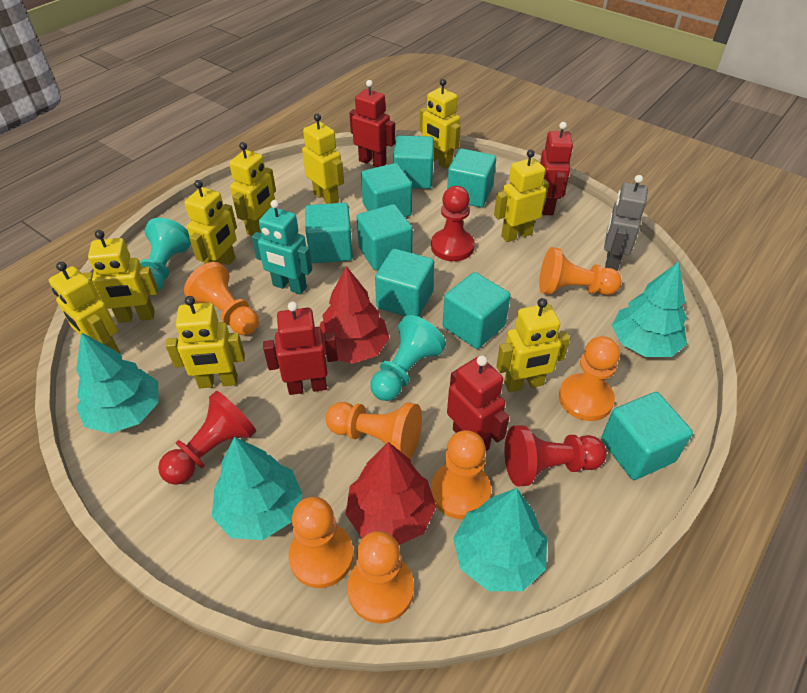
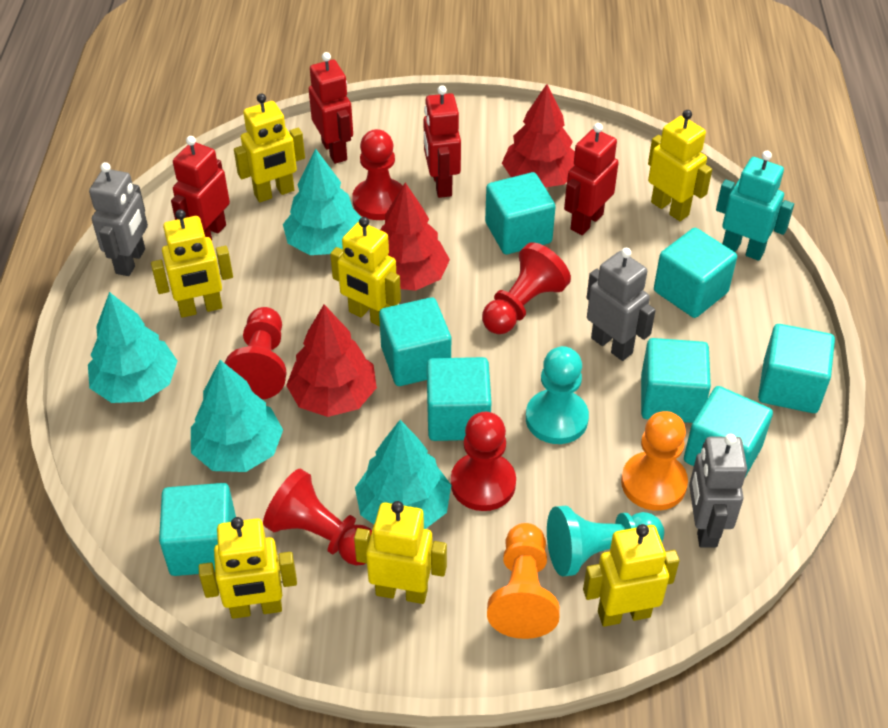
grey robot: [604,175,648,271] = 1 -> [89,162,148,276] [587,248,656,361] [689,434,747,548] = 3
orange pawn: [184,262,259,335] [289,497,354,588] [326,402,422,459] [347,531,414,624] [431,430,491,519] [539,247,622,295] [559,336,620,421] = 7 -> [487,523,560,639] [621,411,688,511] = 2
red pawn: [158,391,256,485] [431,186,475,261] [504,425,606,486] = 3 -> [225,307,287,400] [263,469,372,566] [352,129,403,220] [451,412,516,511] [482,242,571,334] = 5
red tree: [320,266,389,364] [345,442,436,545] = 2 -> [286,304,377,417] [380,182,450,291] [502,84,575,187] = 3
yellow robot: [49,262,120,354] [83,230,158,323] [165,296,245,388] [184,180,237,265] [229,142,276,236] [302,113,344,204] [419,79,461,168] [494,149,549,242] [496,298,570,392] = 9 -> [151,209,233,318] [199,517,297,619] [234,93,305,202] [330,217,401,326] [354,501,447,604] [583,524,680,627] [648,110,712,221] = 7

